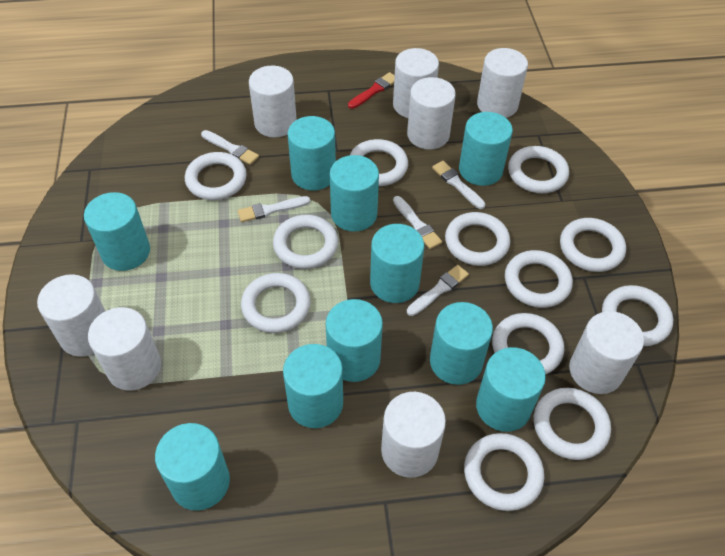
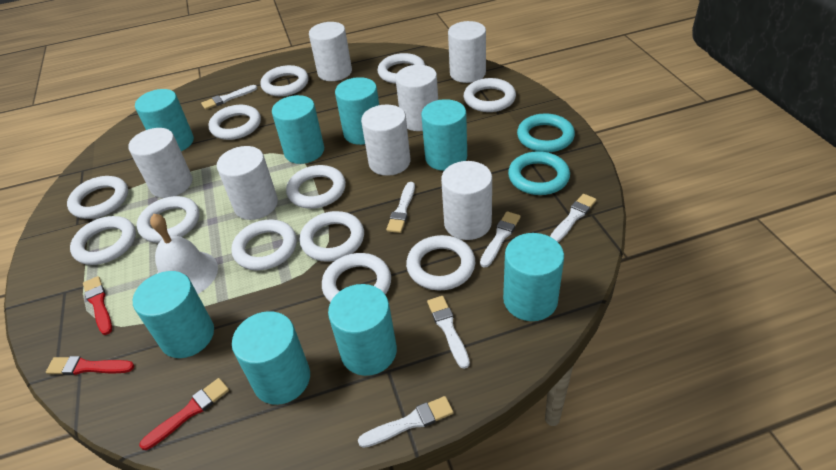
red brush: [348,72,395,109] = 1 -> [46,356,134,375] [83,276,112,335] [139,378,229,450] = 3
turquoise cylinder: [84,192,150,271] [155,423,230,510] [283,344,343,428] [288,116,336,190] [326,299,383,382] [330,155,379,232] [370,224,424,303] [430,302,493,385] [459,112,513,186] [476,347,546,432] = 10 -> [133,271,214,358] [135,89,194,151] [232,311,310,405] [272,95,324,164] [328,284,397,376] [335,77,379,145] [421,99,467,171] [503,233,564,321] = 8
turquoise ring: none = 0 -> [508,151,570,195] [517,113,575,152] = 2
white bell: none = 0 -> [150,214,218,294] = 1
white brush: [201,130,259,165] [238,196,311,222] [393,196,442,249] [407,265,469,316] [432,161,485,209] = 5 -> [201,85,257,110] [358,396,453,448] [386,182,415,233] [427,296,470,369] [480,211,521,268] [550,194,596,242] = 6
white cylinder: [37,274,105,357] [88,307,161,391] [249,66,297,137] [381,392,446,478] [393,48,439,118] [407,77,456,150] [477,48,528,118] [569,311,644,394] = 8 -> [128,128,192,198] [217,146,278,220] [309,22,352,81] [361,105,411,176] [396,65,438,131] [441,161,492,240] [448,21,486,83] = 7

